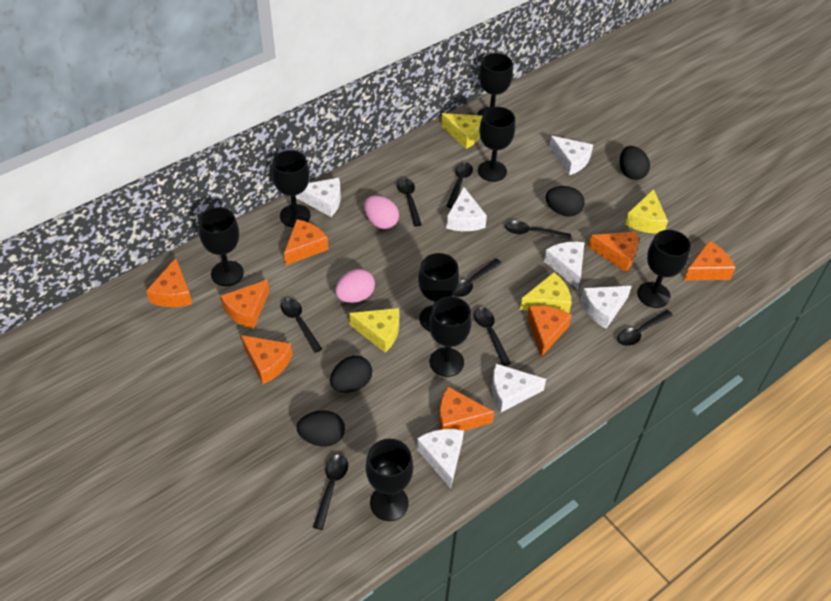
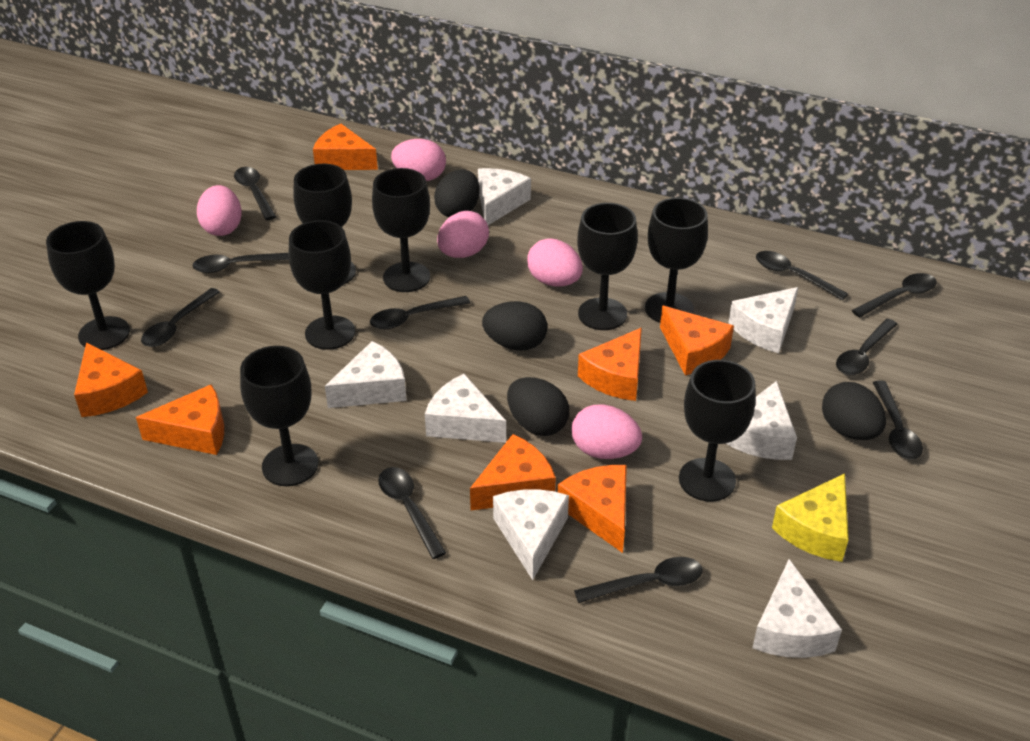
black spoon: [281,298,322,353] [313,455,348,530] [397,178,422,226] [447,162,473,208] [453,258,502,297] [474,307,511,366] [505,221,571,240] [617,310,673,346] = 8 -> [141,288,220,347] [193,253,289,273] [234,167,276,220] [370,296,470,329] [378,467,446,559] [574,557,703,603] [756,251,848,300] [836,319,897,375] [852,273,937,318] [873,380,923,460] = 10
orange cheese: [146,258,192,307] [221,279,269,329] [241,335,292,384] [284,219,329,266] [439,387,494,431] [527,306,572,357] [588,232,638,272] [684,241,735,281] = 8 -> [74,342,148,417] [136,384,224,455] [313,124,378,170] [470,434,556,510] [558,465,627,553] [578,328,642,401] [660,306,734,375] = 7
pink egg: [335,269,375,303] [364,195,399,229] = 2 -> [197,185,242,236] [391,139,446,181] [437,211,489,258] [527,238,583,287] [571,405,642,459] = 5
yellow cheese: [349,308,399,353] [441,113,482,149] [520,272,572,313] [625,189,668,234] = 4 -> [772,473,849,562] = 1

